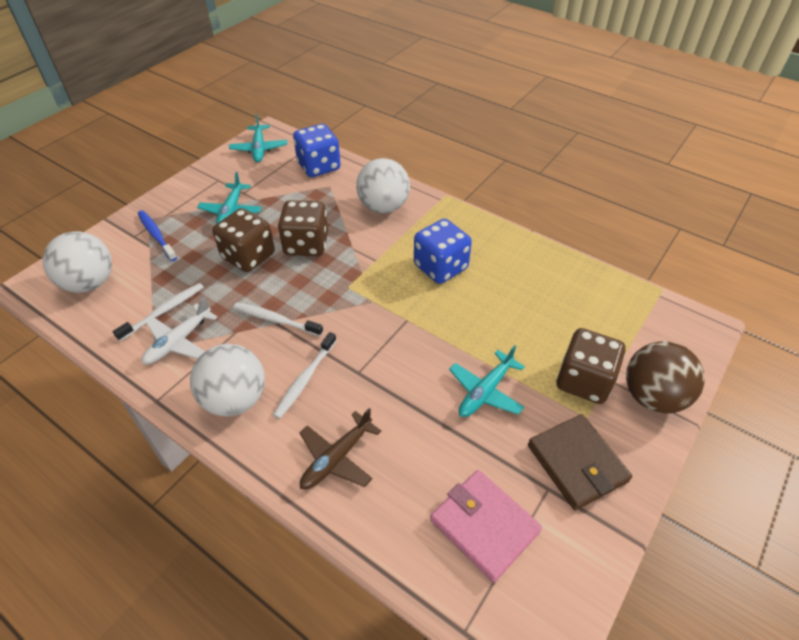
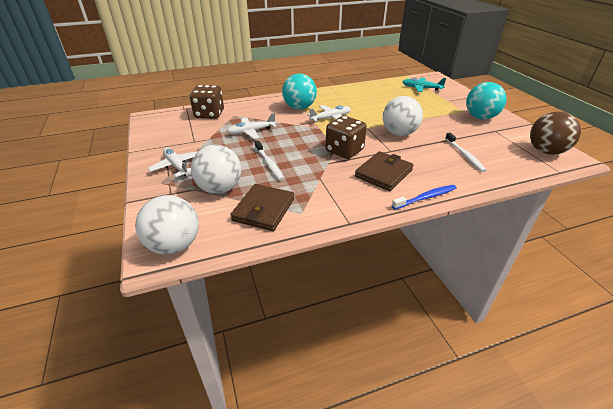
blue dice: [293,124,341,177] [414,219,472,284] = 2 -> none = 0
brown dice: [213,208,275,272] [278,200,328,256] [557,328,626,404] = 3 -> [190,85,224,119] [326,116,367,159] = 2
brown plane: [299,408,381,489] = 1 -> none = 0
brown wallet: [528,414,632,510] = 1 -> [230,184,294,231] [355,151,414,191] = 2
pink wallet: [430,470,542,582] = 1 -> none = 0
turquoise ball: none = 0 -> [282,74,317,110] [466,82,507,120] = 2
turquoise plane: [197,172,262,224] [229,114,287,162] [449,345,525,417] = 3 -> [403,78,446,92] = 1
white plane: [142,297,217,365] = 1 -> [148,147,198,177] [226,113,277,139] [307,105,351,122] = 3
white toothbrush: [113,283,204,341] [234,302,323,336] [273,332,337,419] = 3 -> [255,141,284,180] [445,133,487,172] = 2

